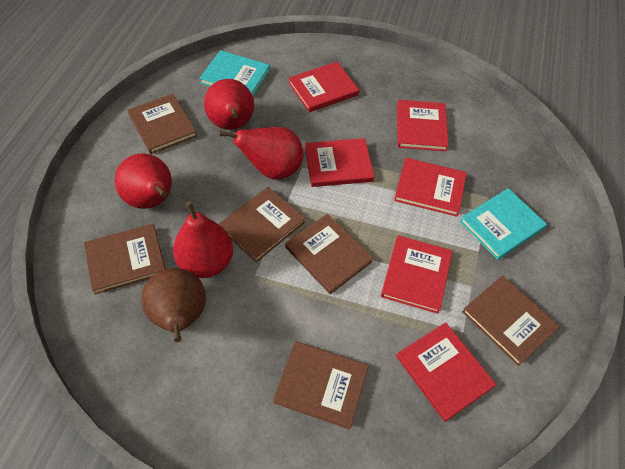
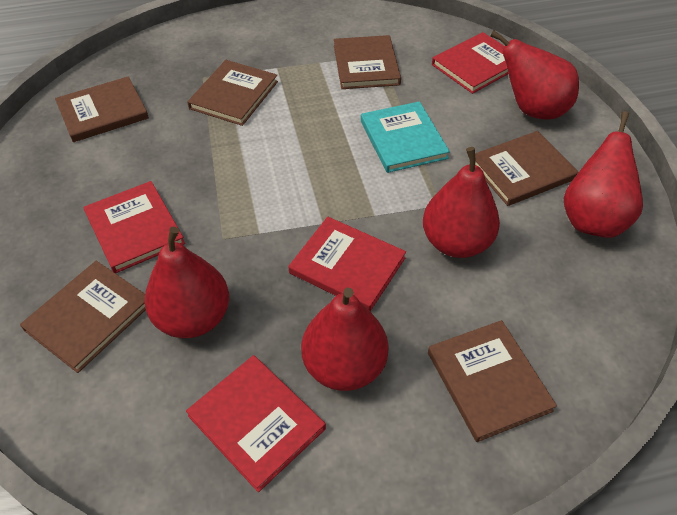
brown pear: [141,268,206,342] = 1 -> none = 0
red book: [288,62,359,112] [305,138,374,187] [381,235,452,314] [394,158,467,217] [396,322,496,422] [397,100,449,151] = 6 -> [84,181,185,273] [186,355,326,492] [288,217,406,311] [432,32,508,94] = 4
red pear: [115,153,172,209] [173,201,233,278] [204,79,254,130] [219,127,303,179] = 4 -> [145,227,229,338] [301,288,389,391] [423,147,500,258] [490,30,579,120] [564,111,643,238] = 5
turquoise book: [199,50,270,96] [460,188,547,260] = 2 -> [361,101,450,173] = 1

